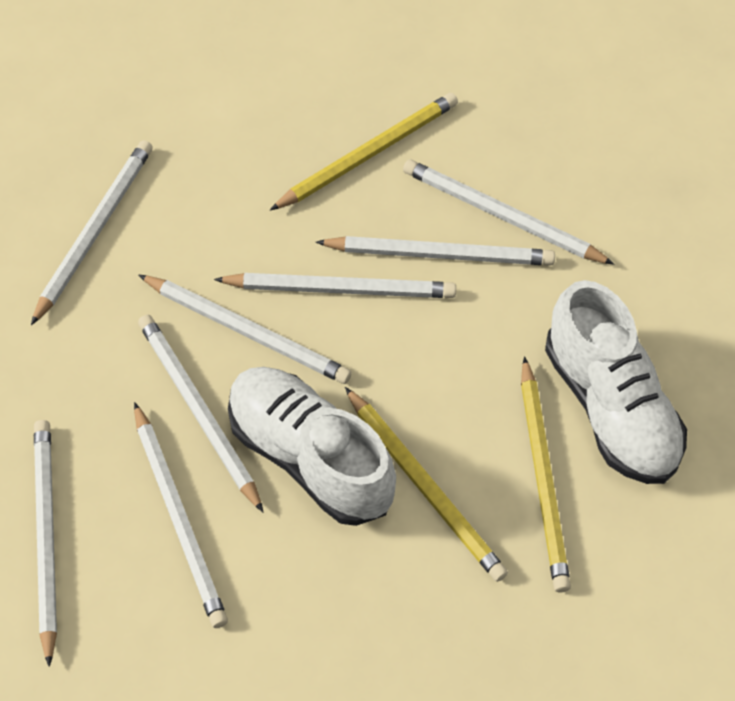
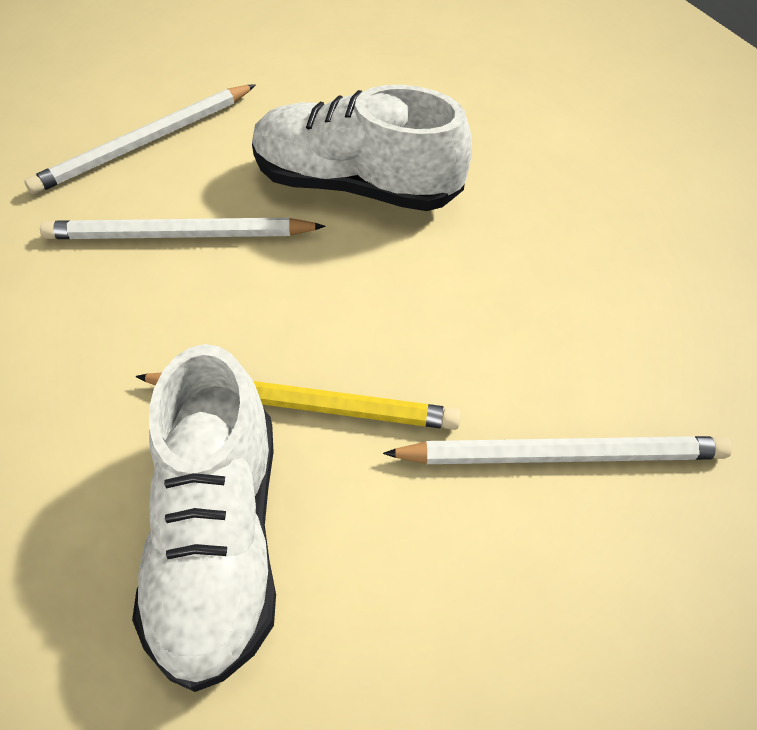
white pencil: [31,140,153,325] [34,420,57,667] [134,402,228,628] [138,315,263,512] [139,275,352,384] [214,273,456,298] [316,236,555,266] [403,159,614,265] = 8 -> [24,84,256,195] [40,217,326,239] [383,436,732,464] = 3
yellow pencil: [270,93,458,210] [345,387,508,582] [521,356,571,592] = 3 -> [135,372,461,430] = 1

